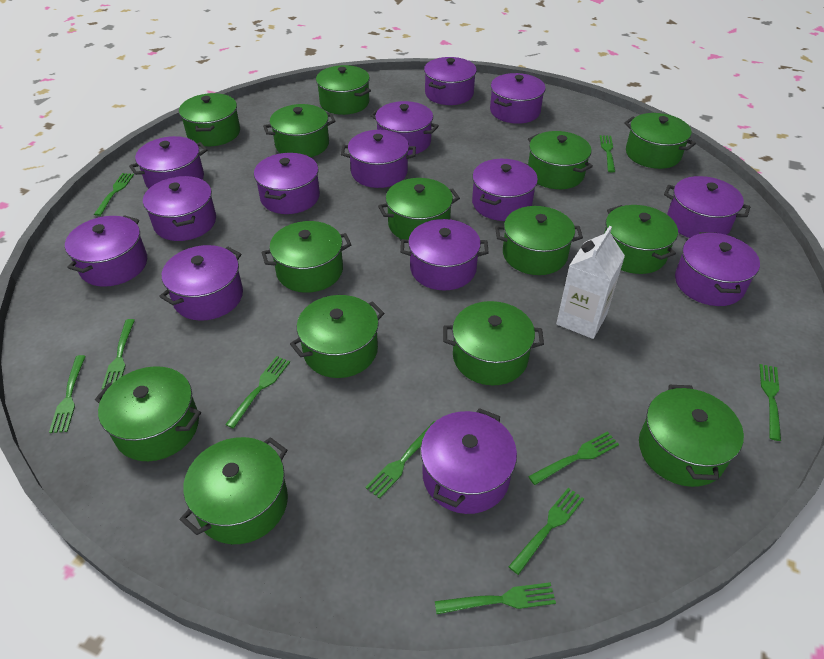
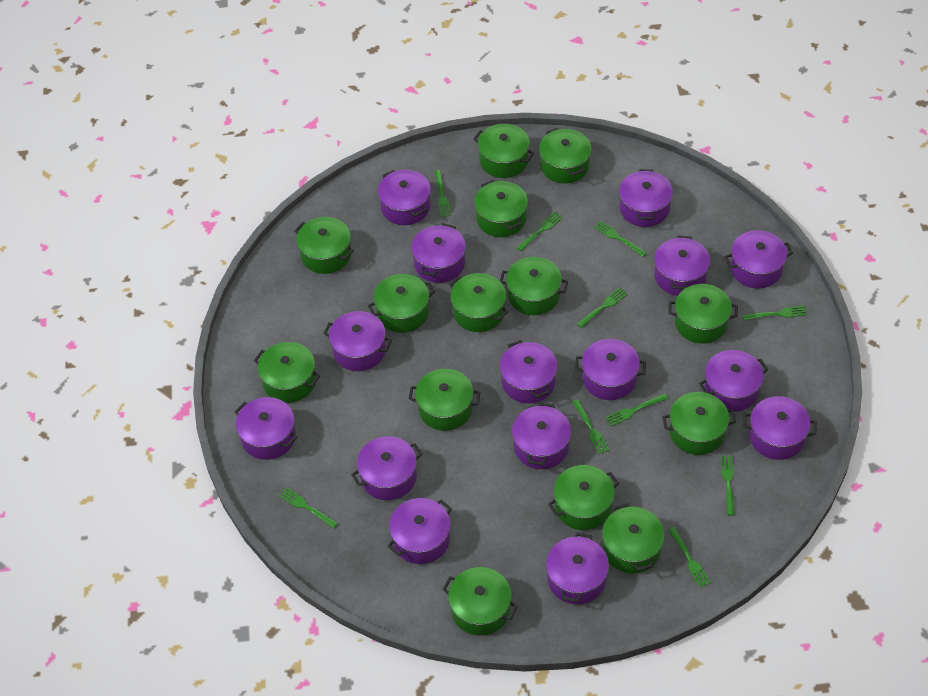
purple pot: [65,215,147,287] [129,136,207,189] [143,176,216,241] [159,245,243,321] [254,153,320,214] [341,130,416,188] [370,101,439,155] [400,219,489,290] [421,408,517,514] [424,57,477,105] [472,159,538,221] [490,73,546,124] [664,176,750,238] [675,232,760,306] = 14 -> [234,397,297,460] [323,311,392,371] [351,436,423,500] [378,170,431,225] [388,498,452,564] [411,223,466,283] [500,340,557,403] [512,403,571,469] [546,533,609,604] [575,339,646,400] [619,169,673,227] [654,235,710,296] [699,350,768,412] [725,230,793,289] [743,396,817,460] = 15
white carton: [556,226,625,339] = 1 -> none = 0

